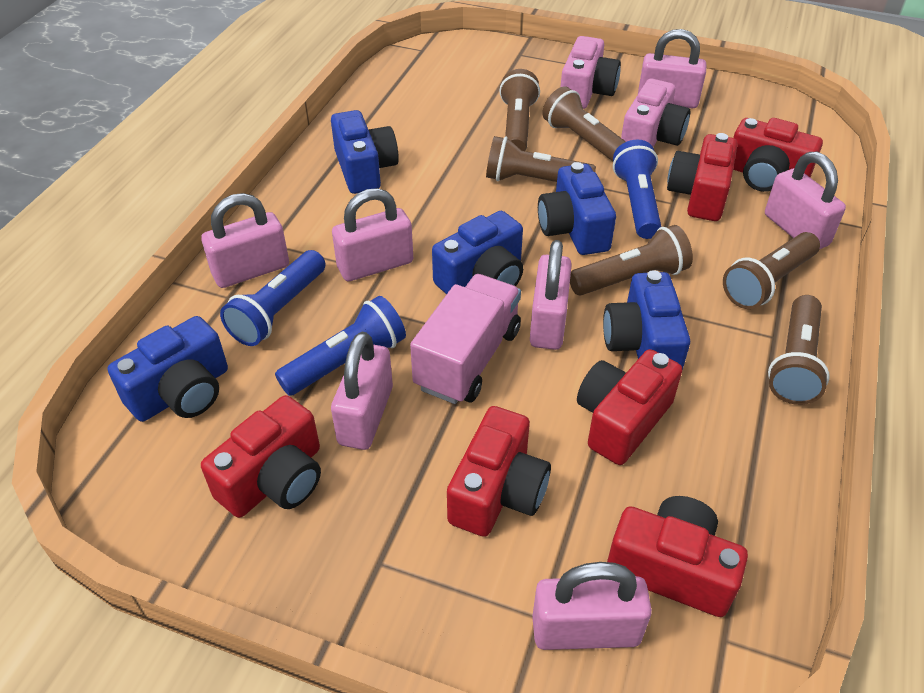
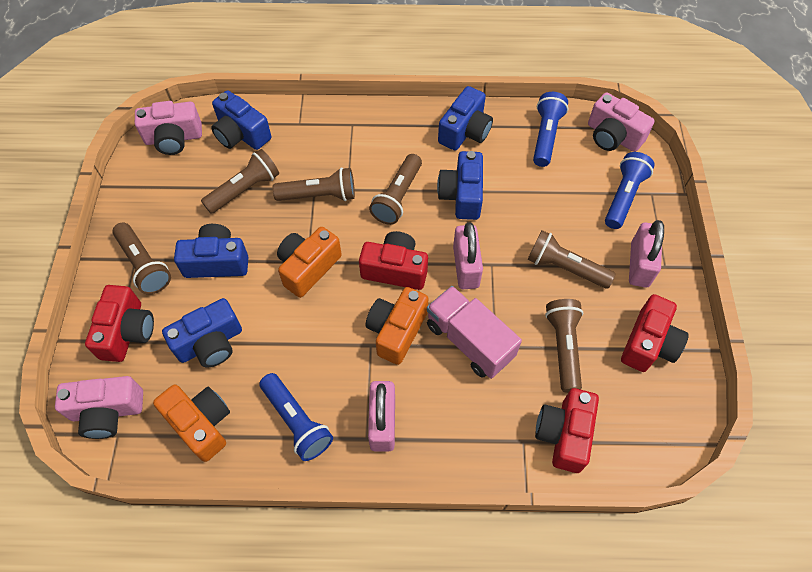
orange camera: none = 0 -> [153,384,230,462] [277,227,342,298] [366,287,428,365] = 3
pink camera: [561,36,621,109] [621,79,690,147] = 2 -> [55,376,143,439] [135,101,202,155] [588,93,655,152] = 3
pink padlock: [201,193,289,288] [331,332,393,450] [332,188,413,281] [530,240,572,350] [532,562,652,650] [638,29,707,108] [765,152,846,249] = 7 -> [368,381,395,452] [453,222,483,289] [629,220,664,288] = 3
red camera: [201,395,321,518] [447,406,551,537] [577,349,682,465] [607,496,748,617] [667,133,738,221] [733,118,823,192] = 6 -> [85,285,154,362] [359,231,428,290] [535,388,599,473] [621,294,689,372] = 4

